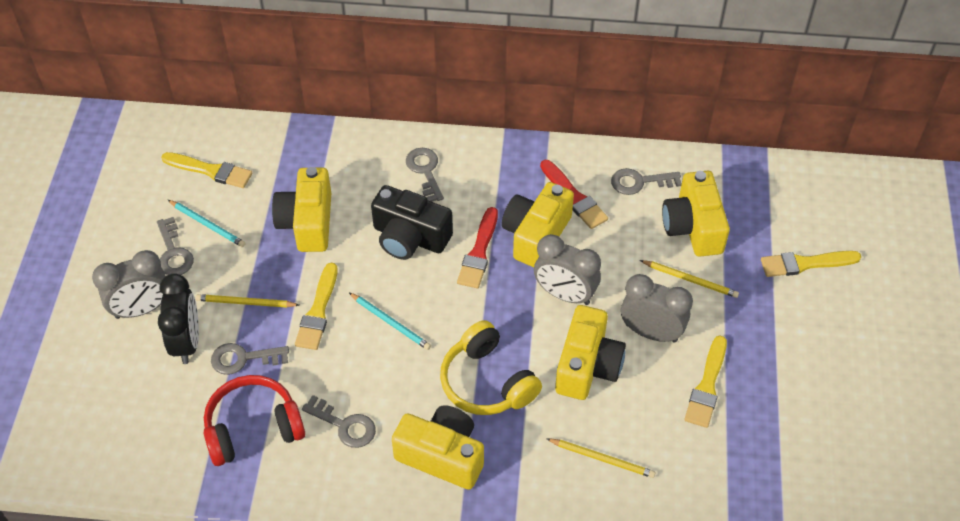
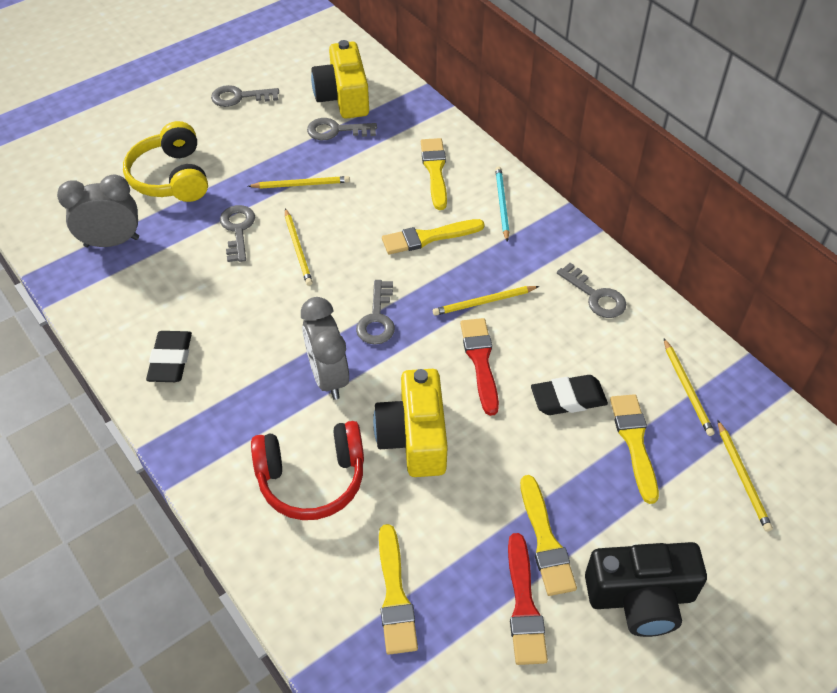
black clock: [158,273,199,364] = 1 -> none = 0
black eraser: none = 0 -> [146,331,192,382] [531,375,608,415] = 2
grey clock: [92,250,166,319] [534,234,601,305] [621,274,693,343] = 3 -> [57,174,139,247] [301,297,349,400] = 2
turquoise pencil: [168,200,245,247] [349,293,431,350] = 2 -> [495,166,509,242] = 1
yellow brush: [161,152,252,188] [295,263,338,350] [684,335,727,428] [761,251,861,277] = 4 -> [379,524,418,655] [382,219,485,255] [421,138,447,210] [520,475,577,596] [610,394,659,504] = 5
yellow camera: [272,167,331,252] [392,405,484,490] [502,182,574,267] [555,305,626,400] [662,171,730,257] = 5 -> [311,40,369,119] [373,369,448,477] = 2
yellow pencil: [196,294,299,308] [546,438,655,478] [640,260,739,298] = 3 -> [248,176,350,189] [285,208,313,286] [433,286,540,316] [664,339,715,436] [717,420,773,532] = 5

